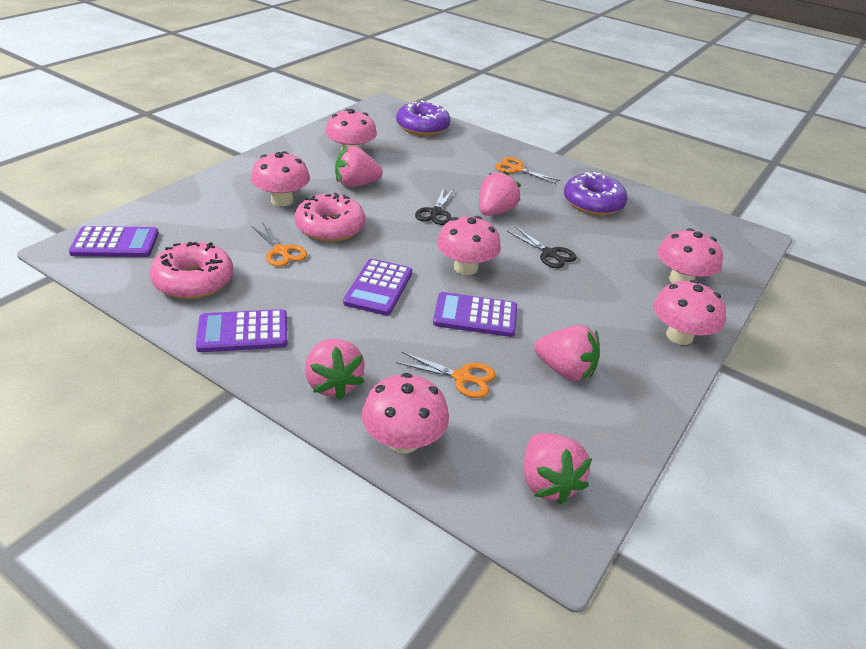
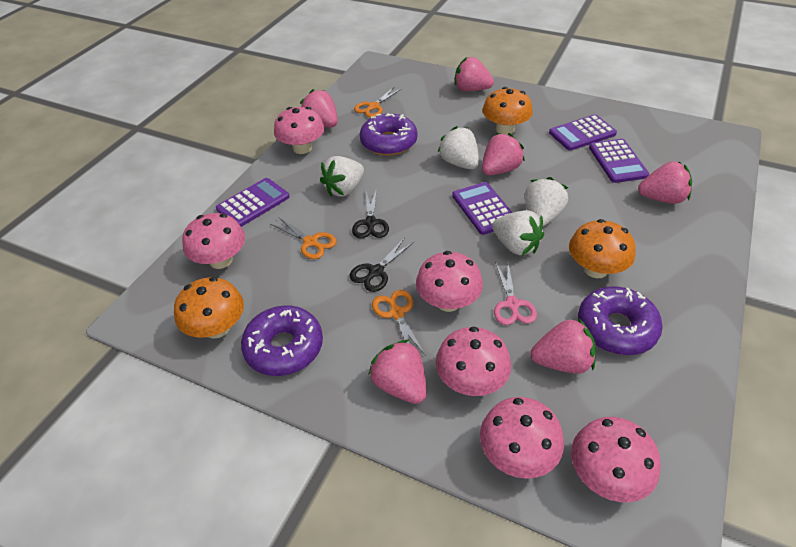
orange mushroom: none = 0 -> [174,277,244,339] [483,87,533,135] [569,219,636,278] = 3
pink donut: [150,242,234,299] [294,193,365,242] = 2 -> none = 0
pink scissors: none = 0 -> [494,262,537,325] = 1
pink strawberry: [305,339,365,400] [335,146,383,187] [479,171,521,216] [524,433,592,505] [534,325,600,381] = 5 -> [300,89,338,127] [368,340,427,404] [455,57,494,91] [482,133,525,175] [530,318,596,374] [638,161,692,204] = 6
purple donut: [396,100,451,136] [564,172,628,216] = 2 -> [241,306,323,376] [360,113,418,156] [578,286,663,355] = 3
white strawberry: none = 0 -> [320,156,364,197] [437,126,479,169] [492,210,544,255] [524,177,568,226] = 4

